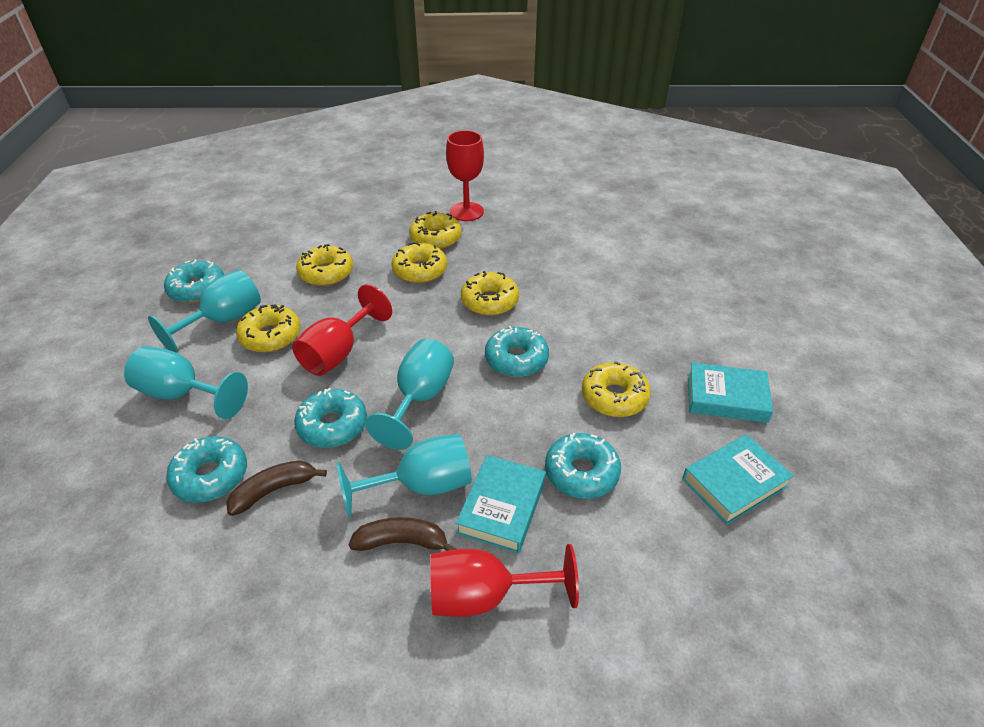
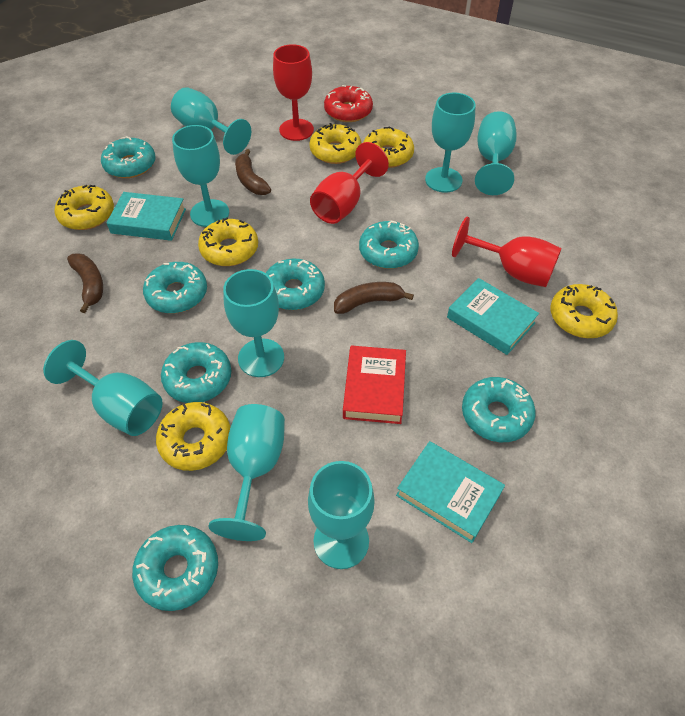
brown banana: [226,460,327,516] [348,517,455,551] = 2 -> [67,253,103,313] [235,149,271,195] [334,282,414,314] = 3
red book: none = 0 -> [343,345,406,424] = 1
red donut: none = 0 -> [324,85,373,122] = 1
turquoise donut: [164,259,224,303] [166,436,247,502] [294,388,367,448] [485,326,549,377] [545,433,621,499] = 5 -> [101,136,155,178] [132,525,218,611] [143,262,207,313] [161,342,231,403] [266,258,325,310] [359,221,419,269] [462,377,536,442] = 7
turquoise goblet: [124,346,248,419] [148,270,261,353] [337,434,472,517] [365,339,454,450] = 4 -> [43,340,163,436] [171,87,251,155] [172,125,229,227] [209,404,285,541] [223,269,284,377] [308,461,375,569] [425,92,476,193] [475,111,517,195] = 8

